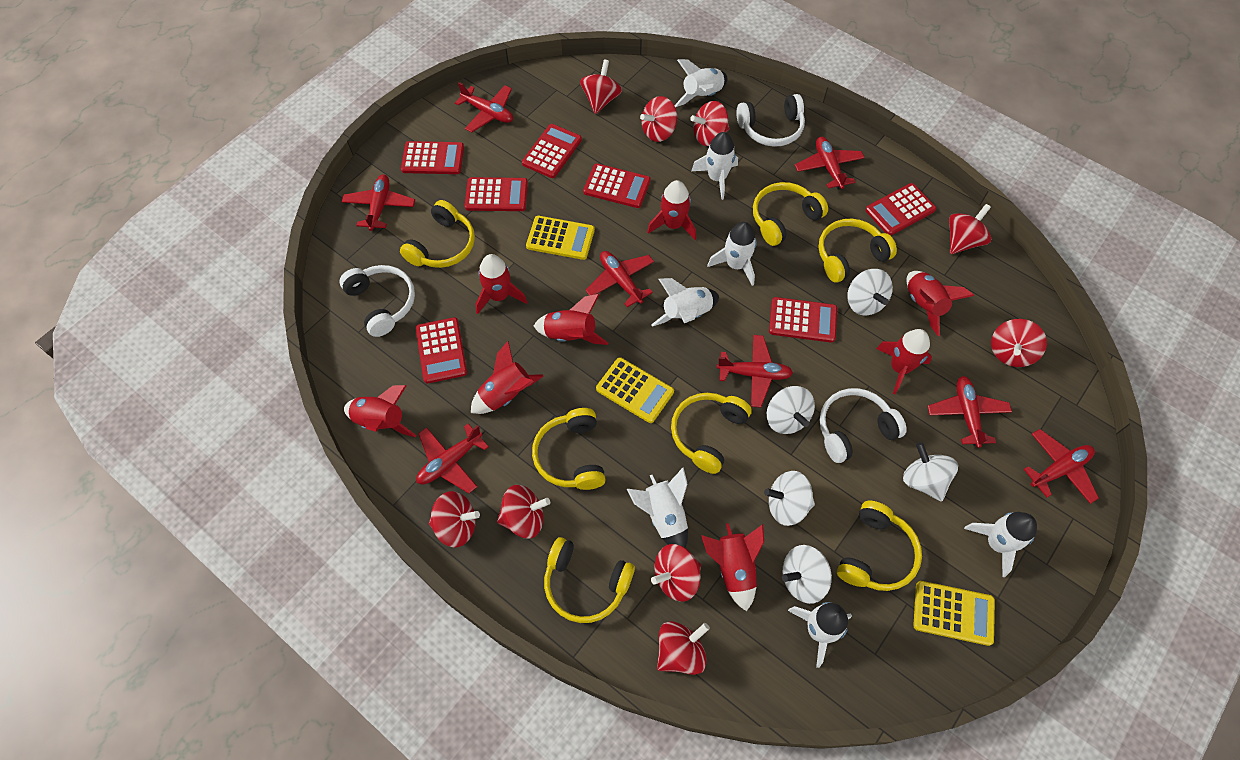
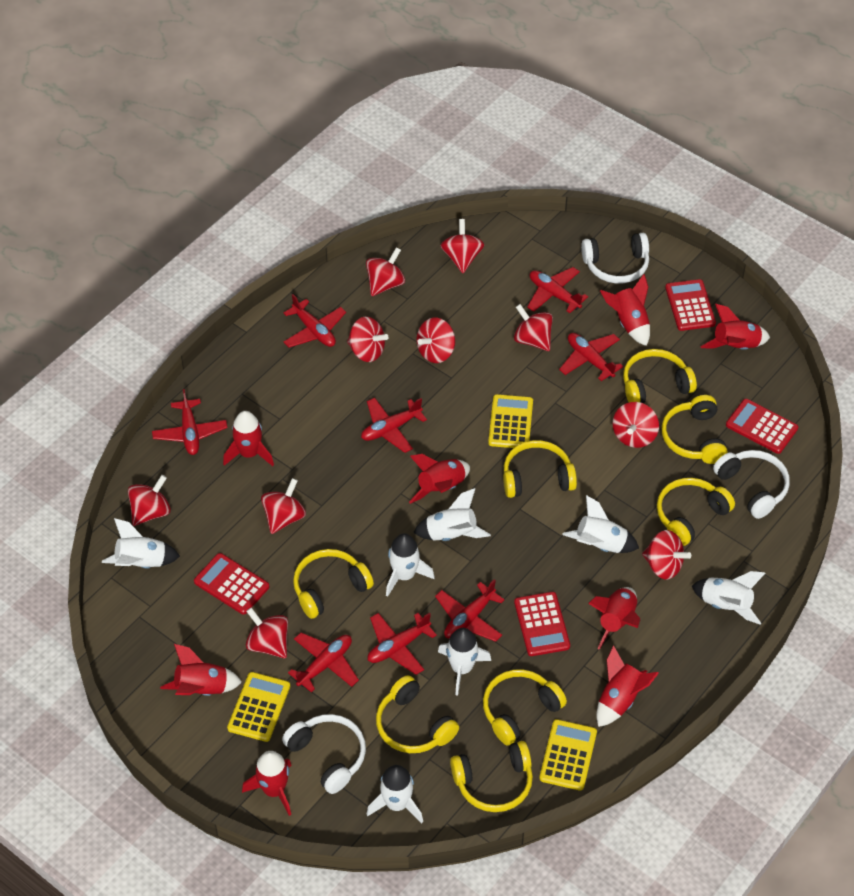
red calculator: [401,141,464,174] [416,317,467,383] [465,177,528,211] [522,124,582,178] [583,163,651,208] [769,297,837,343] [865,183,936,236] = 7 -> [194,553,269,615] [514,592,570,656] [665,279,716,331] [726,399,798,454] = 4
red spinning top: [429,491,480,548] [497,485,550,539] [580,59,622,114] [640,96,677,142] [651,544,701,602] [657,621,710,675] [690,101,730,146] [949,204,991,254] [991,319,1047,367] = 9 -> [128,475,171,526] [246,607,288,659] [261,478,306,534] [347,317,388,362] [366,247,405,296] [417,317,455,363] [440,219,484,273] [514,304,553,351] [613,402,659,448] [642,530,691,579] = 10
white spinning top: [764,471,815,526] [767,386,815,434] [782,545,832,604] [847,269,893,315] [903,442,958,502] = 5 -> none = 0
yellow headphones: [400,200,475,268] [532,408,606,490] [544,537,635,623] [671,393,752,474] [753,182,828,246] [818,219,897,282] [837,501,922,591] = 7 -> [293,549,374,619] [376,675,459,753] [450,741,533,812] [483,670,567,746] [503,440,577,498] [623,349,697,404] [657,478,735,546] [661,395,728,464] = 8

